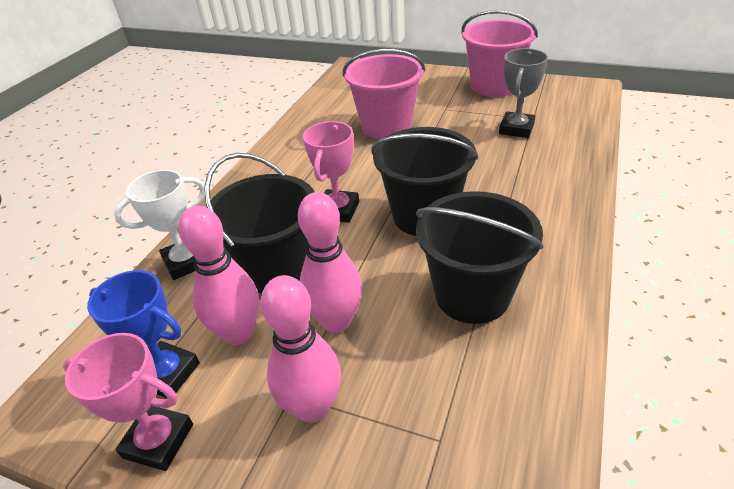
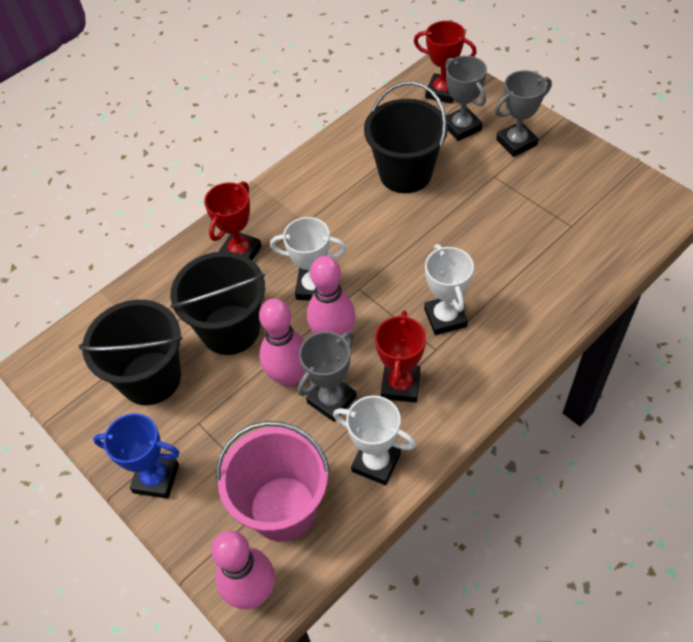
grey trophy: [499,48,548,138] = 1 -> [297,331,357,422] [445,56,487,141] [495,70,552,157] = 3
pink bucket: [343,49,425,139] [461,10,538,97] = 2 -> [216,421,330,542] = 1
pink trophy: [63,333,193,471] [303,121,359,223] = 2 -> none = 0
red trophy: none = 0 -> [204,181,262,260] [375,311,426,403] [414,21,477,104] = 3
white trophy: [114,170,205,280] = 1 -> [270,217,347,301] [333,396,416,485] [424,244,474,335] = 3

